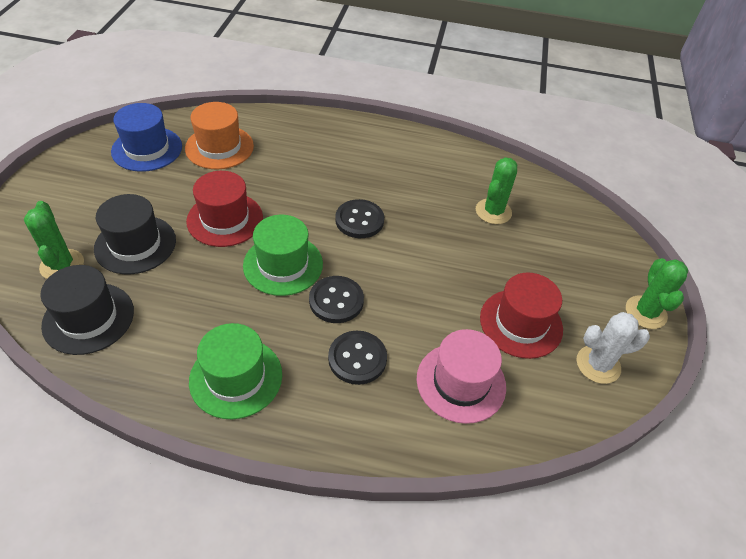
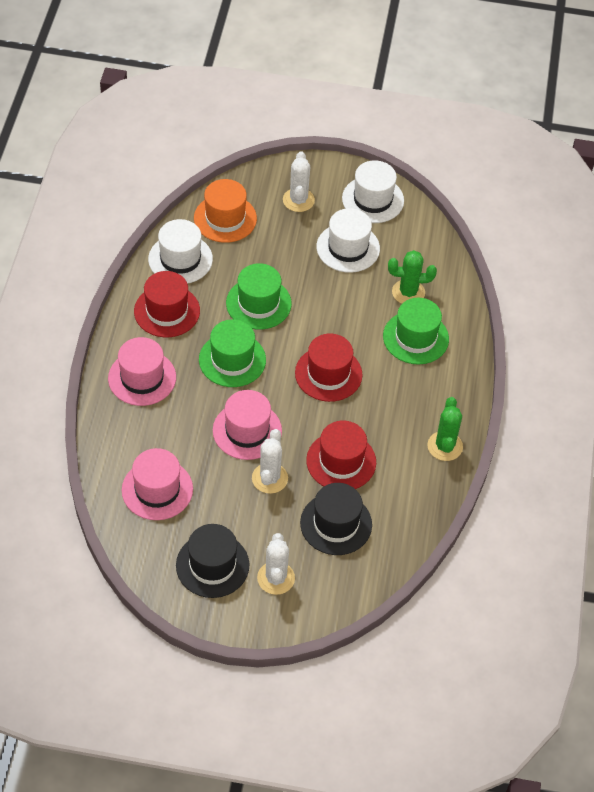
black button: [309,276,364,323] [328,331,387,385] [335,199,384,238] = 3 -> none = 0
blue hat: [111,103,182,172] = 1 -> none = 0
green cactus: [24,201,84,279] [476,157,517,224] [626,258,688,329] = 3 -> [388,250,437,304] [427,397,463,461] = 2
green hat: [189,323,282,419] [243,215,323,296] = 2 -> [199,319,266,387] [226,263,292,330] [383,298,449,365] = 3
pink hat: [417,329,506,424] = 1 -> [108,337,176,406] [122,448,193,520] [213,390,282,460] = 3
red hat: [186,171,263,247] [480,272,563,359] = 2 -> [134,271,200,337] [295,334,362,402] [306,421,376,489] = 3
white cactus: [576,312,650,384] = 1 -> [252,429,288,494] [257,533,295,595] [283,151,315,212] = 3
white hat: none = 0 -> [148,219,213,284] [316,208,380,273] [342,160,404,223] = 3

